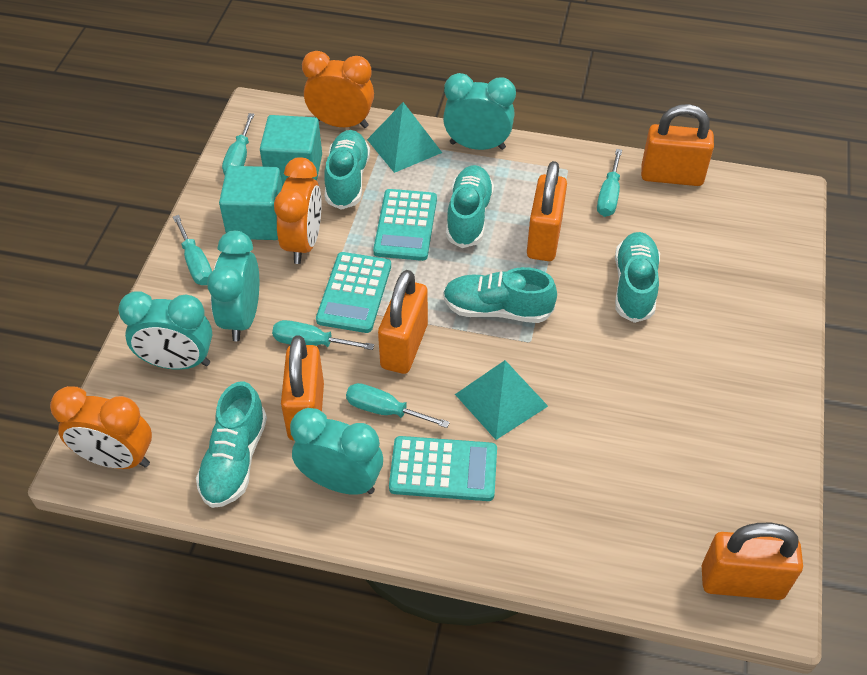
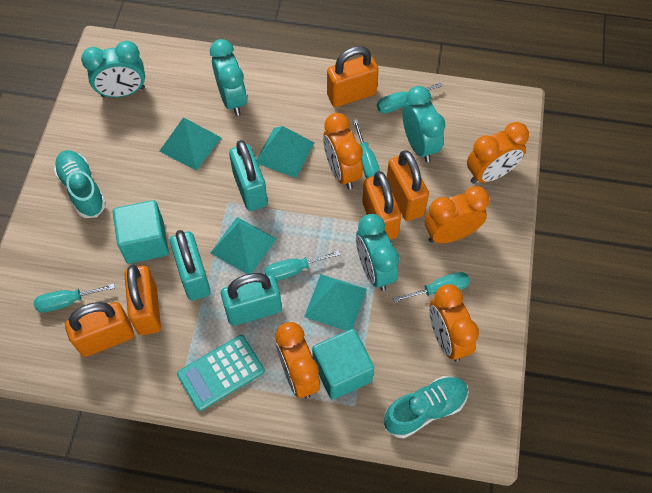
orange clock: [50,386,152,469] [274,157,321,264] [302,51,374,128] = 3 -> [276,322,320,399] [323,113,363,190] [425,186,490,243] [429,284,479,362] [467,122,529,184] = 5
turquoise calculator: [316,252,391,333] [373,189,437,261] [389,436,497,501] = 3 -> [177,335,265,411] = 1
turquoise padlock: none = 0 -> [170,230,211,301] [221,273,282,326] [229,140,268,211] = 3
turquoise pyramid: [367,102,442,173] [455,360,548,440] = 2 -> [159,117,222,171] [210,217,276,274] [257,126,314,178] [304,274,367,331] = 4
turquoise shoe: [196,381,267,508] [324,130,370,210] [443,267,557,323] [446,165,494,248] [615,232,660,323] = 5 -> [54,150,106,218] [384,376,469,438] = 2

